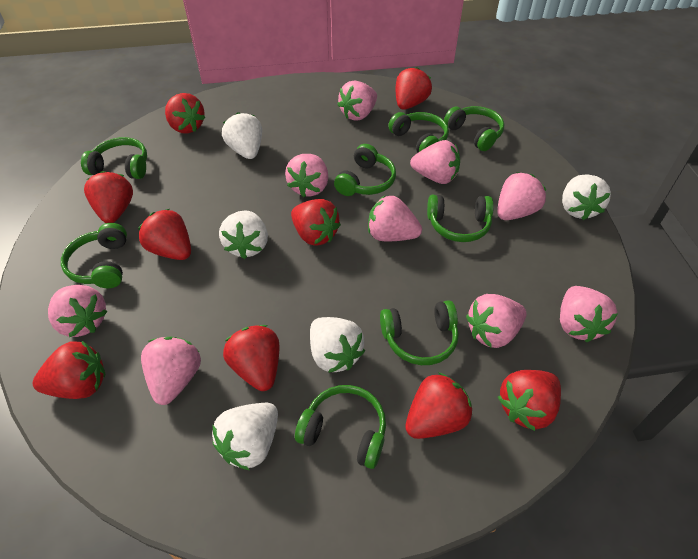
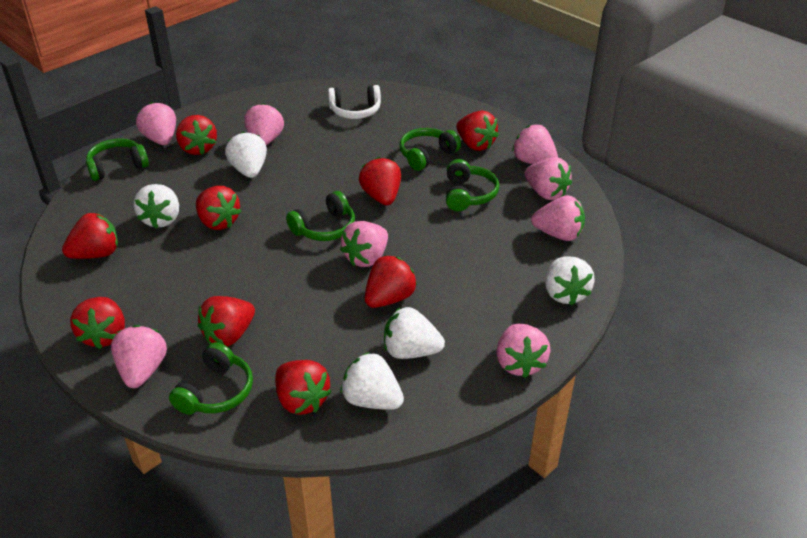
green headphones: [61,223,127,288] [81,137,147,179] [295,385,386,469] [334,144,396,196] [380,300,459,365] [388,112,449,153] [427,195,494,242] [444,106,505,151] = 8 -> [86,139,149,181] [169,342,253,415] [286,191,355,241] [399,128,461,171] [446,159,499,211] = 5
pink strawberry: [48,285,108,337] [141,337,201,405] [285,154,328,198] [337,81,377,121] [368,196,422,241] [410,140,460,184] [466,294,527,348] [497,172,546,220] [560,286,617,343] = 9 -> [111,325,167,388] [136,102,176,145] [244,103,284,145] [340,221,388,267] [496,324,551,378] [512,125,558,164] [525,157,572,200] [531,195,585,241] = 8
white headphones: none = 0 -> [328,85,381,119] = 1

